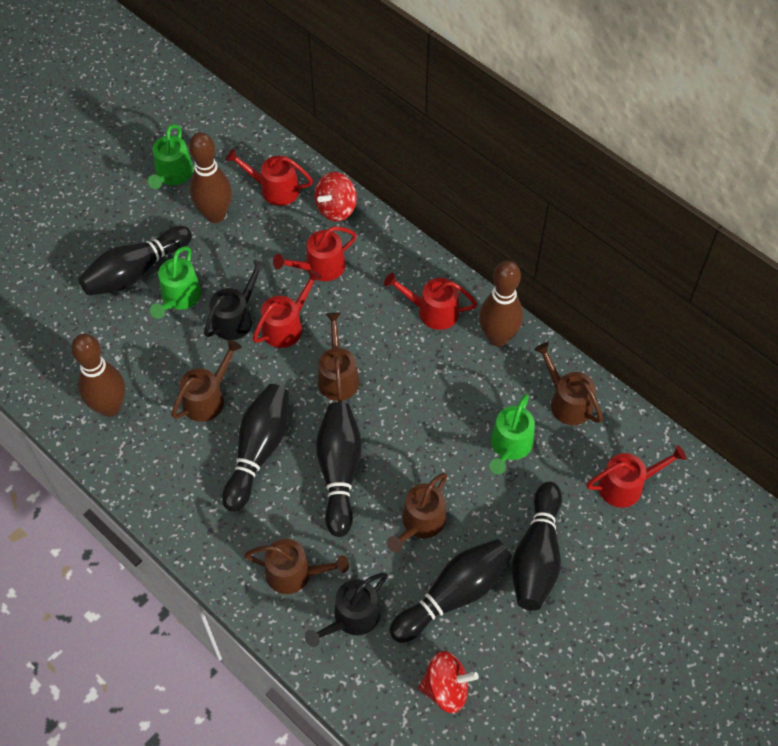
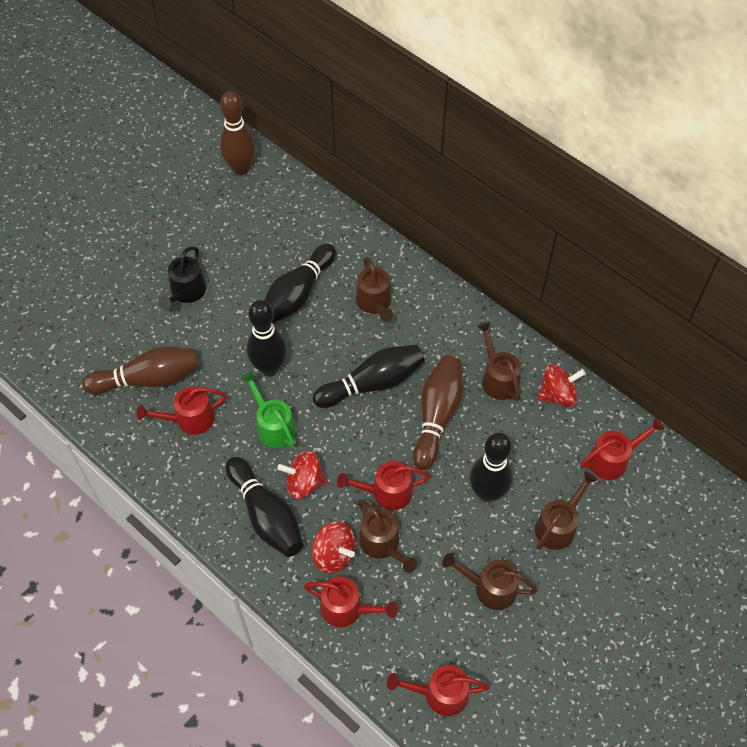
black watering can: [204,260,267,340] [305,573,388,647] = 2 -> [158,246,206,310] = 1
green watering can: [148,124,193,189] [150,246,201,319] [489,394,535,474] = 3 -> [241,371,296,448] = 1
red spinning top: [314,172,357,221] [418,651,479,713] = 2 -> [277,450,328,499] [312,521,356,574] [537,364,586,407] = 3

